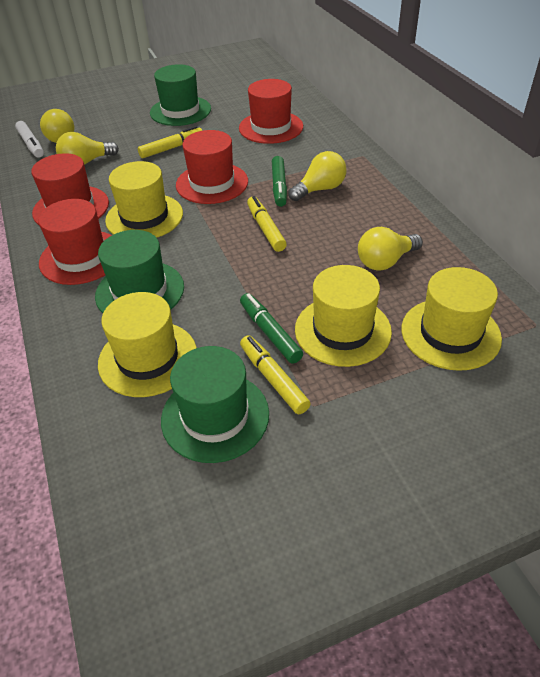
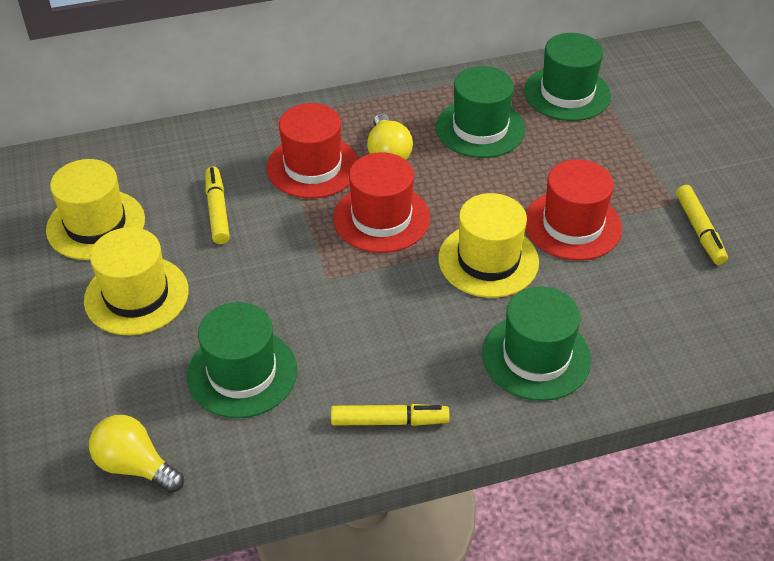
green hat: [95,230,184,313] [150,64,211,126] [161,346,269,463] = 3 -> [187,302,297,418] [436,66,525,158] [482,286,591,401] [524,33,611,121] = 4
green marker: [240,293,303,364] [272,156,287,207] = 2 -> none = 0
red hat: [31,153,109,225] [38,199,112,285] [176,130,248,204] [239,79,303,144] = 4 -> [266,103,358,198] [333,152,430,253] [525,159,622,261] = 3
white marker: [15,121,44,158] = 1 -> none = 0
yellow hat: [98,292,197,397] [105,161,183,238] [295,265,392,367] [401,267,502,371] = 4 -> [46,159,145,260] [84,227,189,335] [438,193,539,298] = 3
yellow light bulb: [40,109,74,143] [56,132,119,165] [288,151,346,201] [358,227,423,271] = 4 -> [89,415,184,493] [367,113,413,160] = 2

